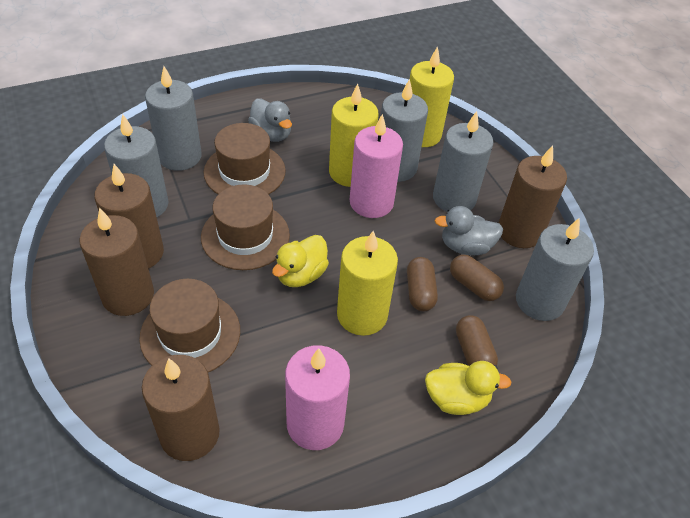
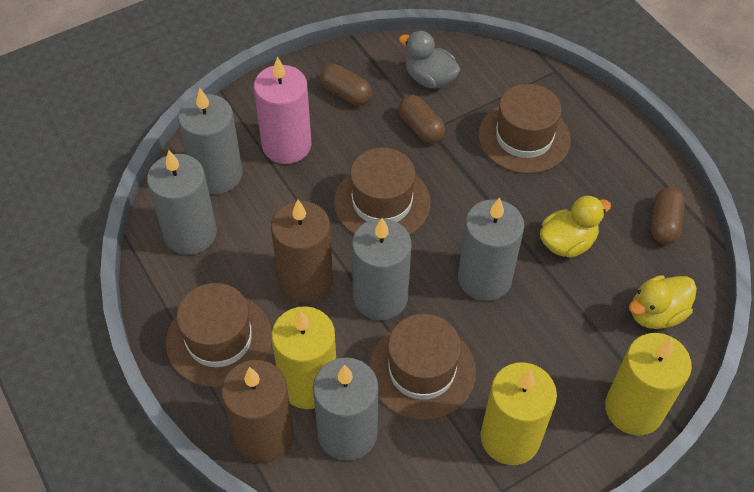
brown candle: [79,208,154,316] [94,164,164,269] [142,355,220,461] [499,146,567,248] = 4 -> [221,360,294,463] [271,200,333,303] = 2
brown hat: [139,279,240,373] [201,184,290,270] [204,123,286,194] = 3 -> [166,283,272,387] [334,148,431,235] [368,314,476,420] [478,84,571,174] = 4
grey duck: [248,98,292,142] [435,206,503,255] = 2 -> [399,31,461,89] = 1
pink candle: [285,345,350,450] [350,114,403,218] = 2 -> [254,57,312,164] = 1

